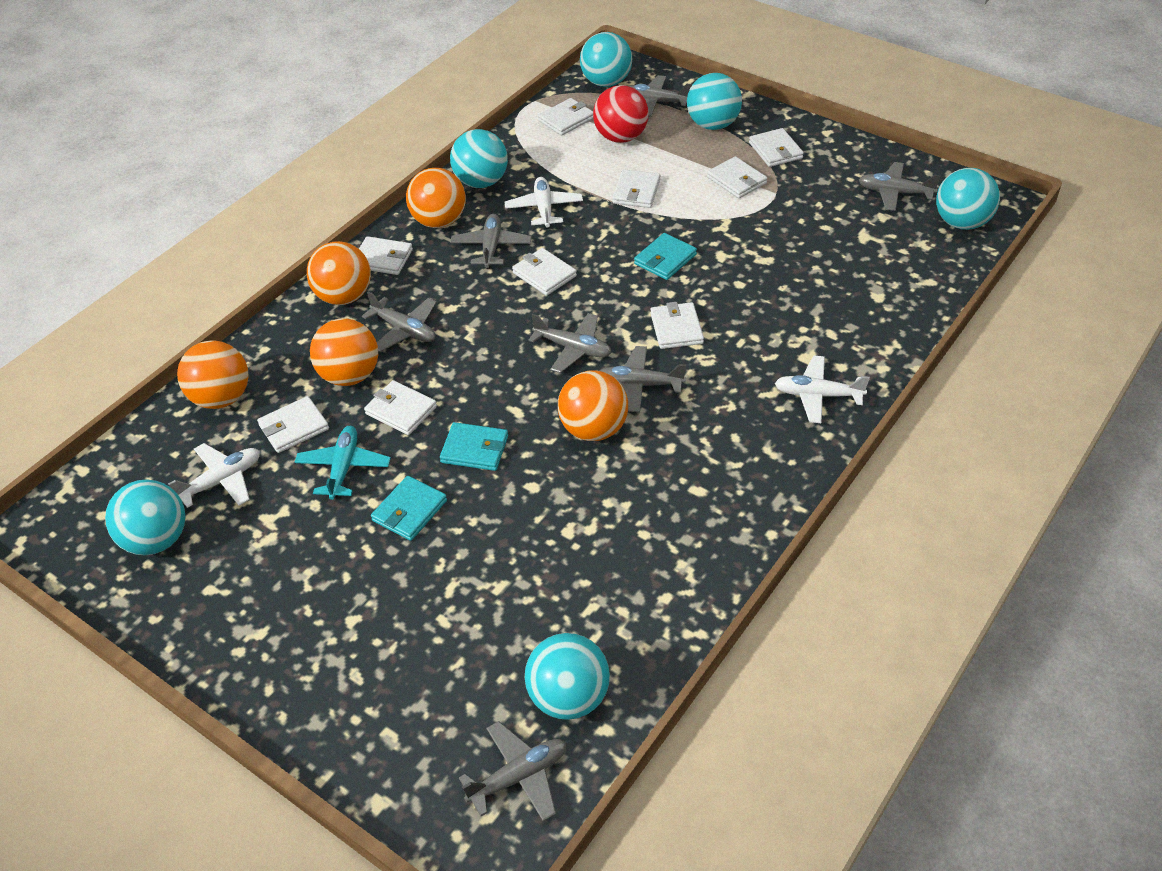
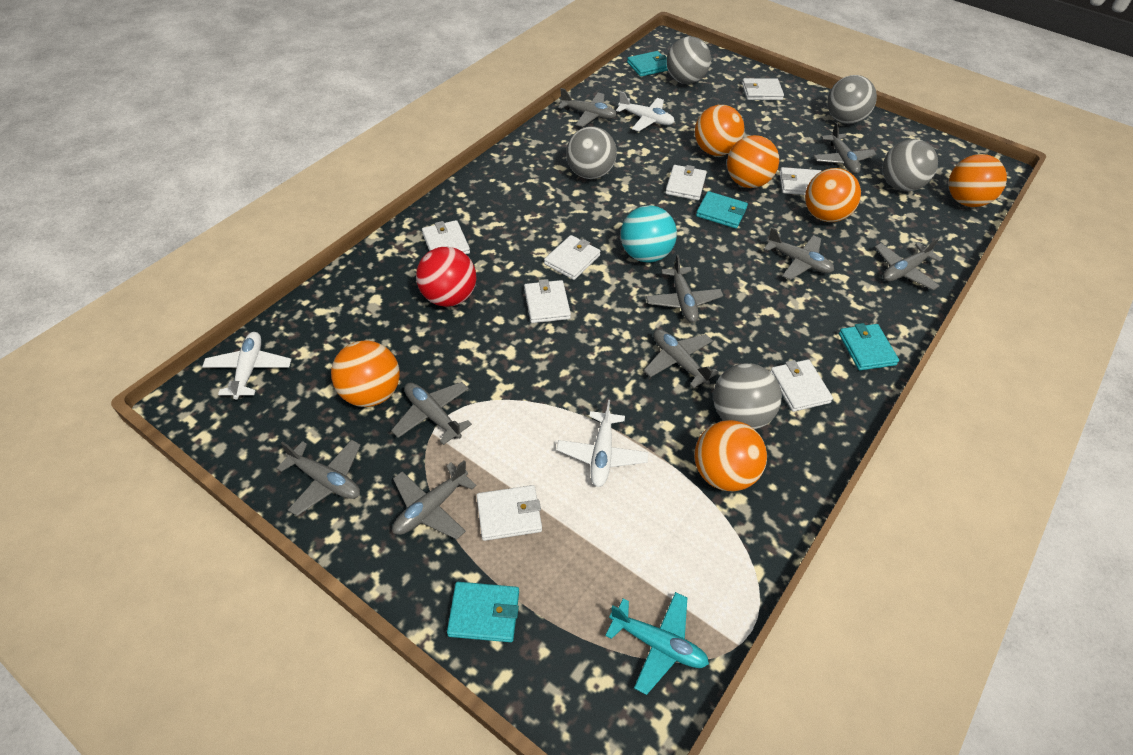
grey ball: none = 0 -> [566,126,617,179] [666,36,711,84] [713,363,782,430] [827,75,877,124] [883,139,938,191] = 5
grey plane: [362,291,437,352] [450,214,531,269] [459,721,567,821] [528,313,612,373] [600,346,686,412] [629,75,692,117] [859,162,941,211] = 7 -> [276,440,361,516] [391,382,472,445] [393,460,476,540] [558,88,617,127] [644,329,719,388] [646,255,723,322] [764,227,834,280] [813,122,877,174] [875,238,942,290] = 9
orange ball: [177,340,249,409] [307,241,371,305] [310,318,378,386] [406,168,466,228] [558,370,628,441] = 5 -> [331,340,400,407] [694,420,767,492] [695,105,744,156] [727,135,779,188] [805,168,861,222] [949,154,1007,207] = 6
turquoise ball: [105,479,185,555] [450,129,508,188] [525,633,610,720] [580,32,632,87] [687,73,742,130] [936,168,1000,230] = 6 -> [621,205,677,263] = 1
turquoise wallet: [371,476,447,541] [440,422,508,471] [634,233,697,280] = 3 -> [447,582,519,642] [627,51,668,77] [696,191,748,228] [839,323,899,370] = 4
white wallet: [257,396,329,453] [359,236,413,275] [364,380,437,435] [512,248,577,296] [538,98,593,136] [612,169,660,208] [650,302,704,349] [707,156,767,198] [749,128,804,167] = 9 -> [422,220,470,254] [476,485,542,541] [524,279,571,323] [544,235,601,280] [665,165,707,200] [742,78,784,100] [770,359,833,412] [780,167,821,195] = 8

